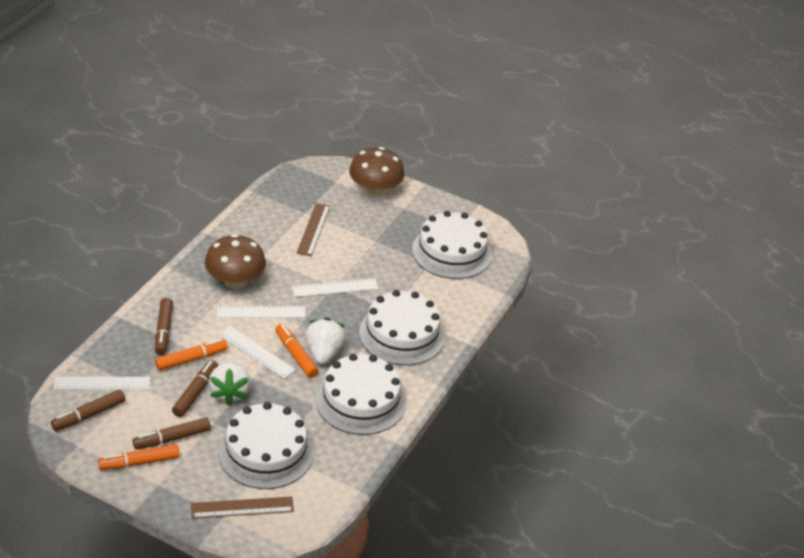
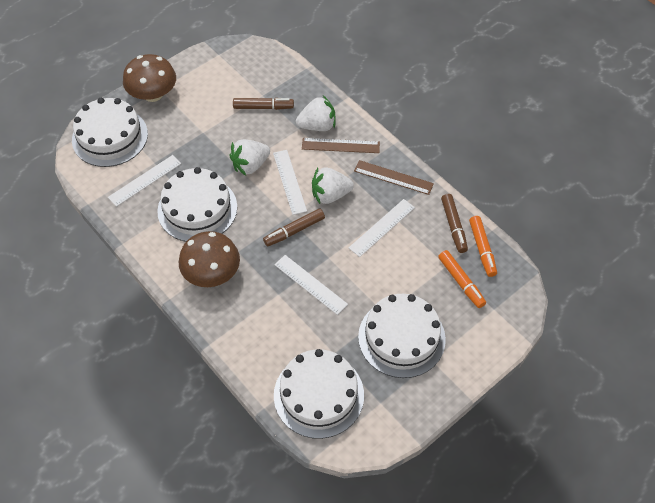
brown marker: [51,389,126,431] [133,417,211,450] [155,298,173,355] [172,360,218,417] = 4 -> [233,98,294,110] [263,209,325,247] [441,194,468,253] = 3
orange marker: [98,444,180,470] [155,339,228,371] [275,324,318,378] = 3 -> [438,250,486,308] [469,216,497,277] = 2
white strawberry: [209,361,251,406] [306,317,346,365] = 2 -> [229,139,270,176] [296,96,336,131] [312,167,354,204] = 3

